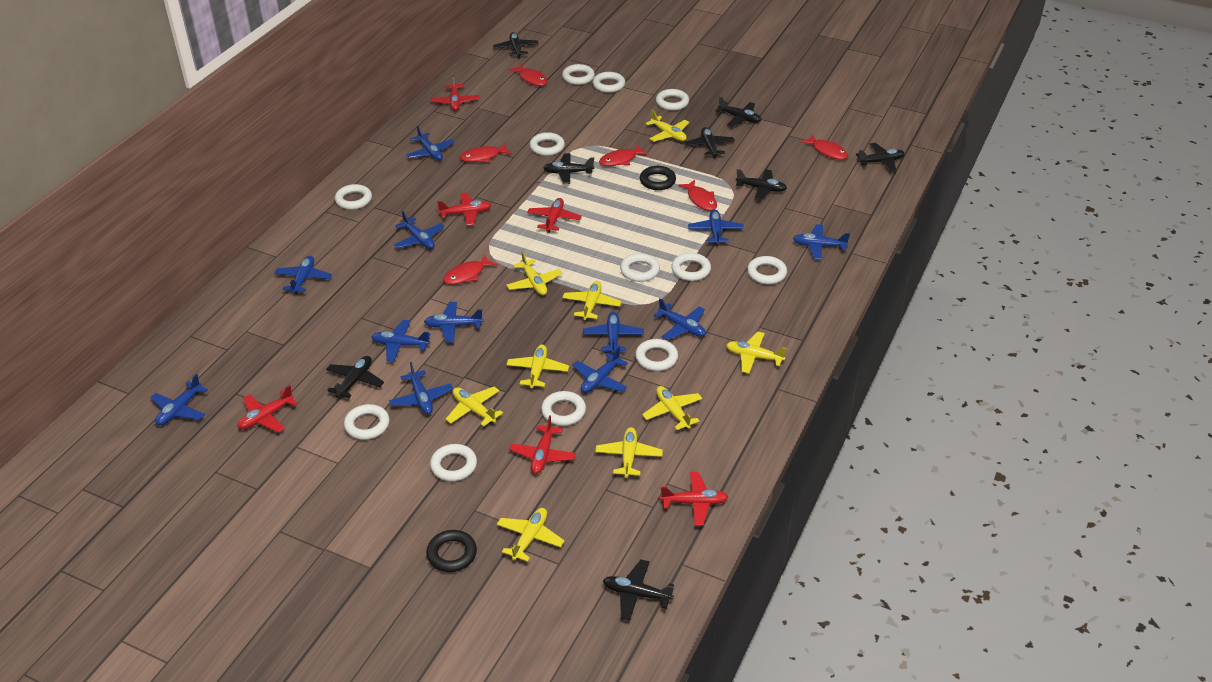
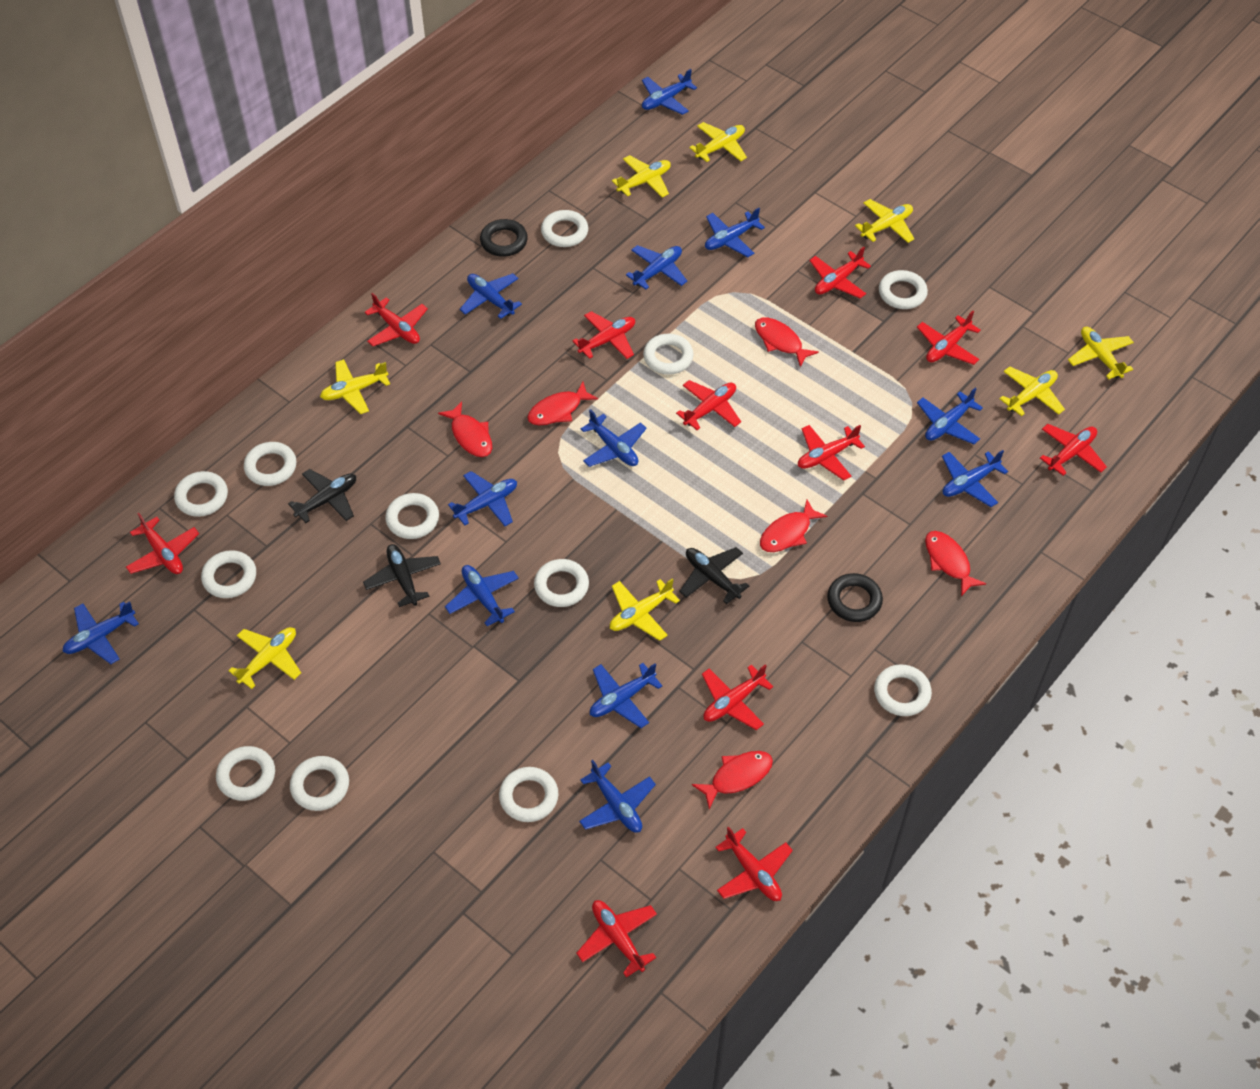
black plane: [326,356,384,398] [493,32,539,58] [543,153,594,184] [603,559,674,621] [684,127,735,158] [716,97,761,127] [736,169,787,201] [856,143,905,172] = 8 -> [288,469,356,523] [363,544,441,607] [679,547,749,604] = 3
red plane: [238,385,298,433] [431,75,479,111] [437,193,491,226] [509,415,576,474] [527,198,582,233] [660,472,728,526] = 6 -> [126,513,199,574] [365,293,428,346] [572,311,635,359] [576,900,657,977] [676,380,741,430] [702,664,773,730] [715,827,793,901] [798,425,865,481] [809,247,871,298] [917,311,981,365] [1040,424,1107,476] = 11
yellow plane: [445,387,503,427] [497,508,565,562] [506,251,562,295] [506,344,569,389] [562,281,621,321] [595,427,663,478] [642,386,702,430] [646,110,689,142] [726,331,787,373] = 9 -> [228,627,301,689] [320,359,390,414] [610,578,680,641] [612,155,671,198] [689,122,747,162] [855,199,914,243] [999,366,1065,416] [1068,327,1134,379] = 8

